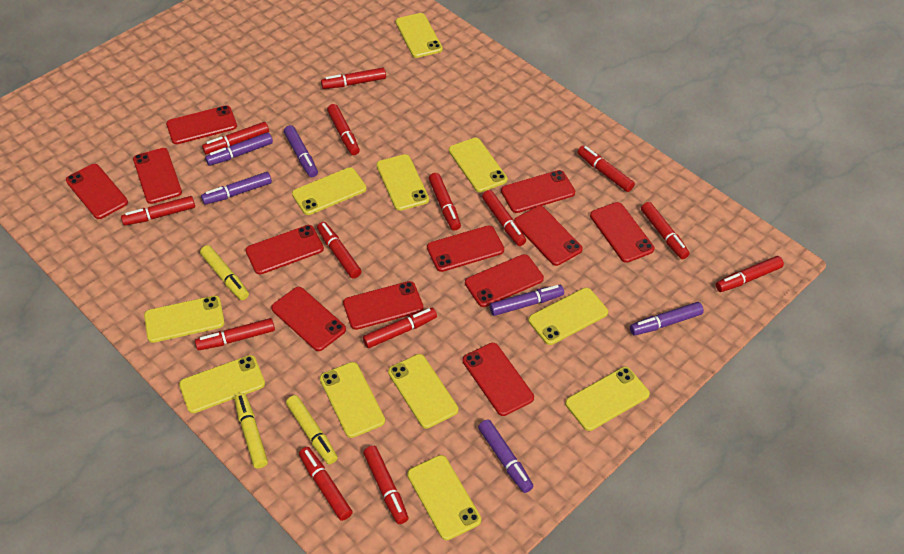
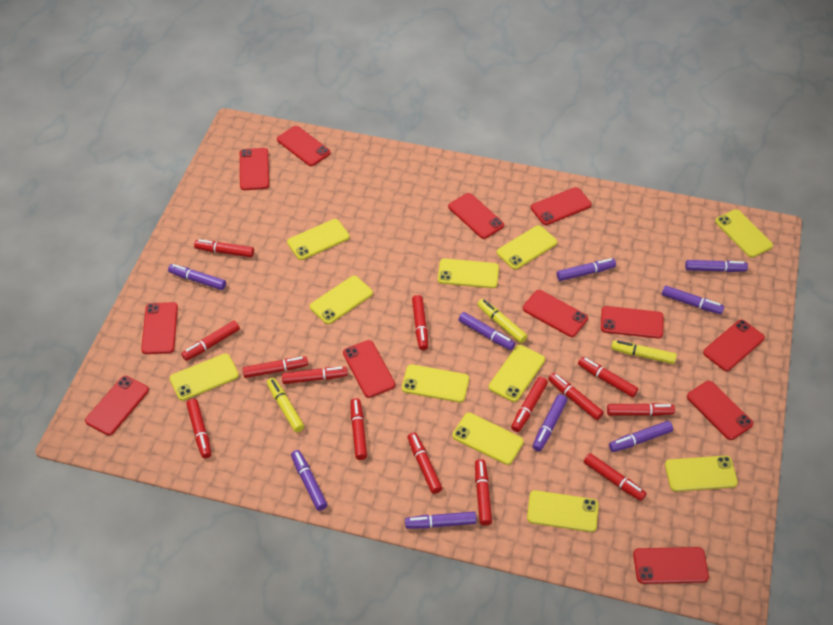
purple marker: [201,172,272,205] [205,132,273,166] [284,125,318,177] [478,419,534,493] [489,285,564,316] [630,302,704,336] = 6 -> [168,264,226,290] [291,450,328,511] [405,511,477,529] [458,312,515,350] [532,394,567,451] [557,258,616,281] [609,421,673,452] [662,285,724,314] [685,260,748,272] = 9

